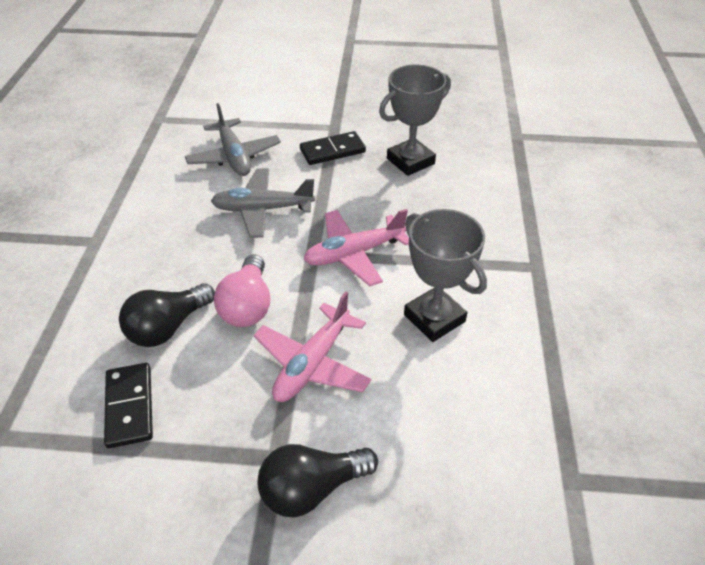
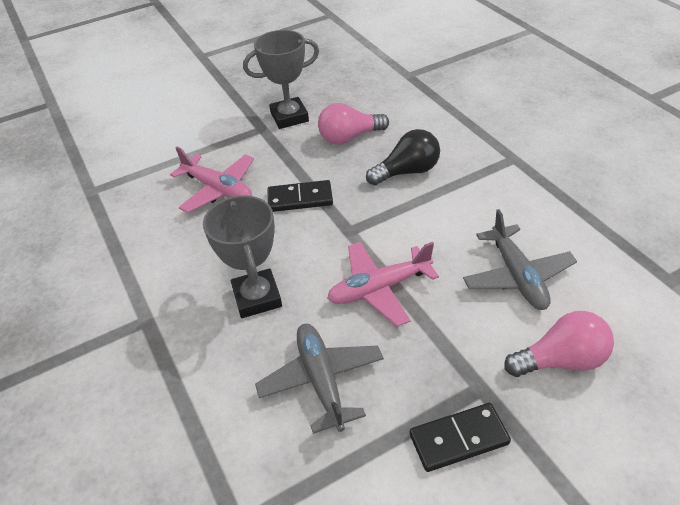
black light bulb: [119,283,215,347] [257,444,378,517] = 2 -> [366,129,440,185] = 1
pink light bulb: [214,254,270,327] = 1 -> [318,103,389,144] [504,311,614,377] = 2

